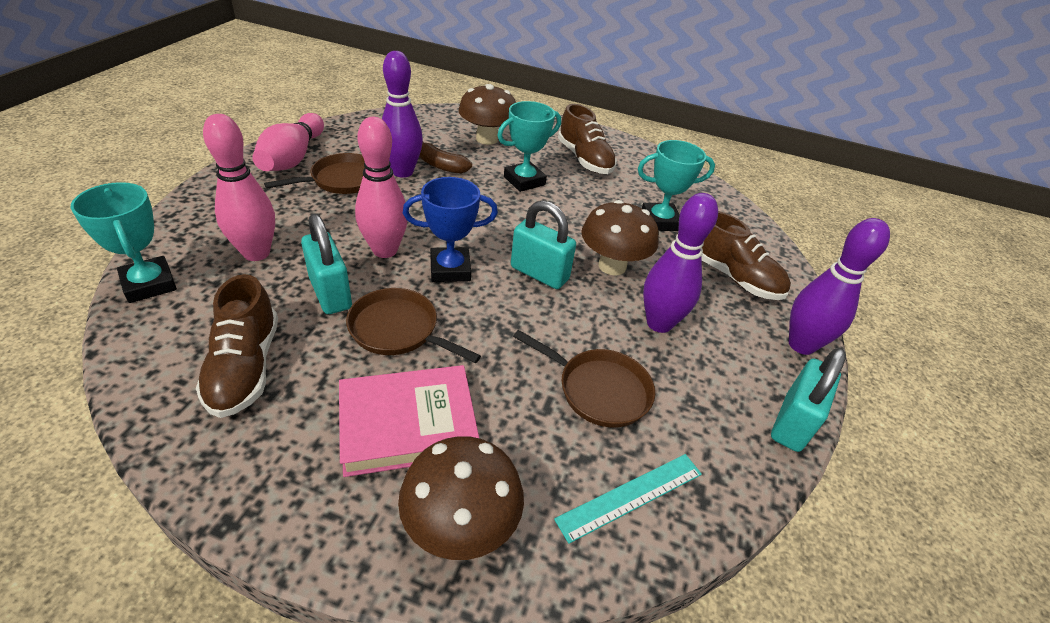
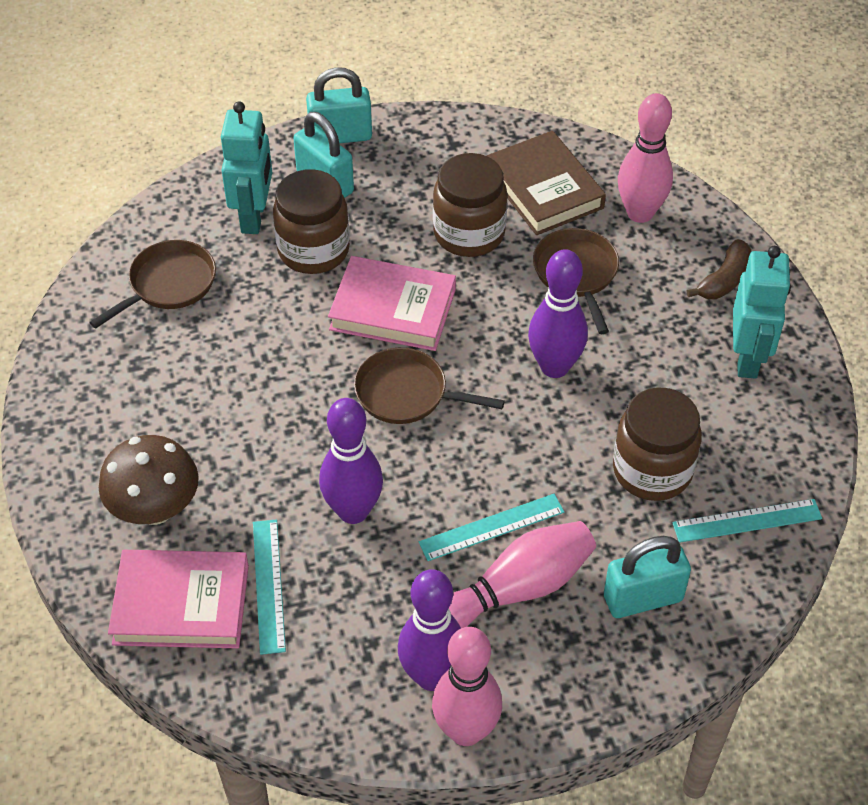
blue trophy: [403,177,498,282] = 1 -> none = 0
brown book: none = 0 -> [486,131,606,235] = 1
brown jar: none = 0 -> [273,169,350,274] [433,153,507,257] [613,388,702,501] = 3
brown mushroom: [398,436,524,560] [459,84,516,145] [581,200,659,276] = 3 -> [99,435,199,525] = 1
brown shoe: [196,274,278,418] [558,104,617,174] [701,211,791,300] = 3 -> none = 0
pink book: [339,365,479,477] = 1 -> [108,550,249,648] [328,256,456,351] = 2
turquoise robot: none = 0 -> [221,101,272,234] [733,246,791,379] = 2
turquoise ruler: [554,454,702,544] = 1 -> [253,520,286,655] [419,494,564,561] [672,499,822,543] = 3
turquoise trophy: [71,182,177,303] [497,101,561,192] [638,140,715,231] = 3 -> none = 0

